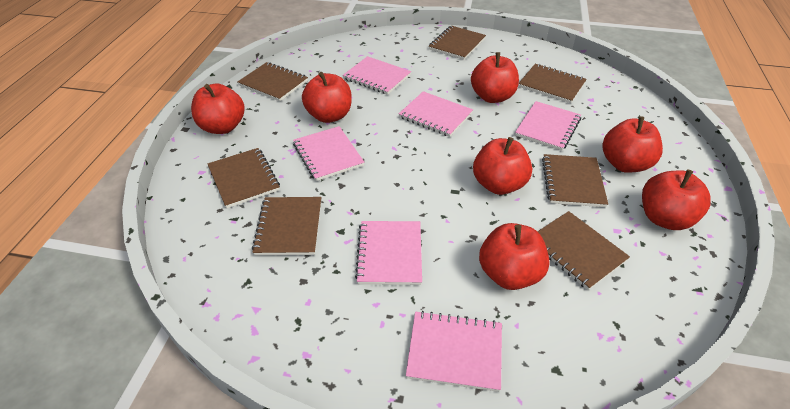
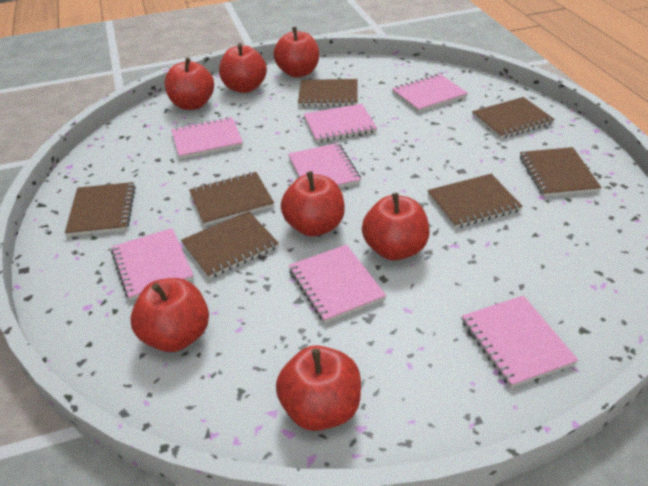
pink notebook: [293,126,364,181] [343,56,411,95] [355,221,422,285] [399,91,473,137] [406,311,502,392] [515,101,581,151] = 6 -> [111,228,194,301] [171,117,243,159] [288,143,361,188] [289,244,386,323] [304,104,377,143] [392,74,468,113] [462,296,578,388] = 7

